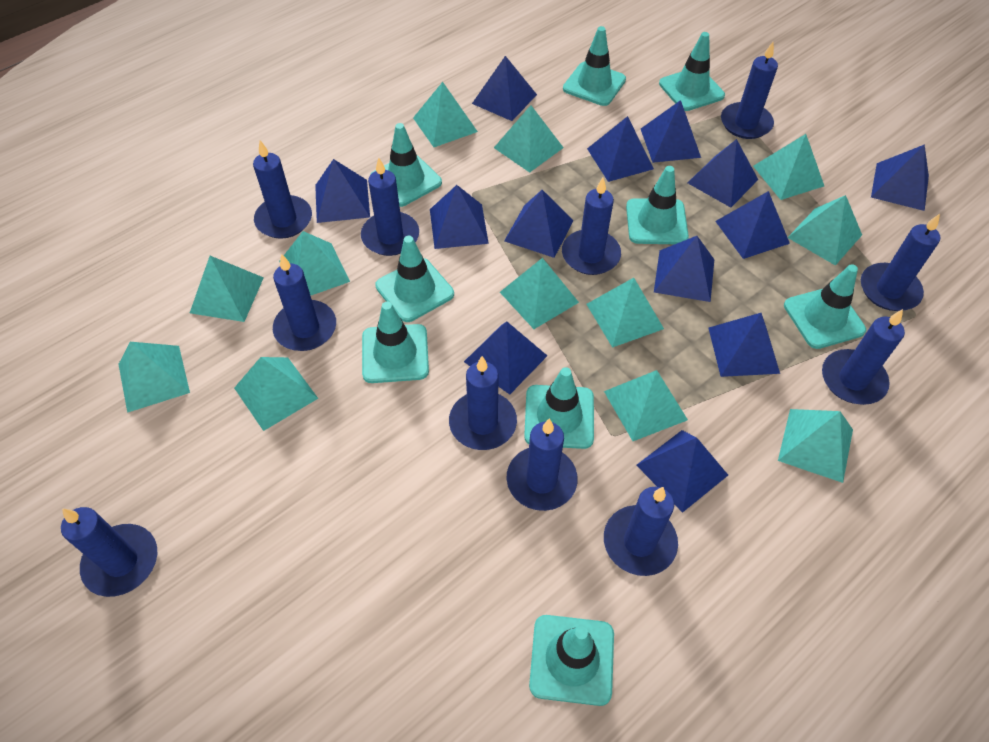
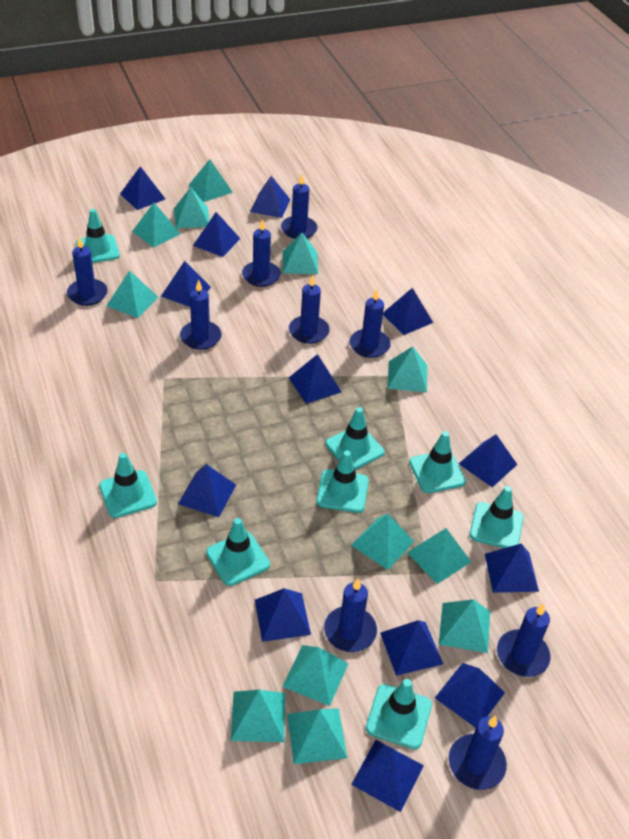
blue candle: [61,507,157,597] [253,141,312,239] [273,254,336,351] [361,158,419,256] [449,356,517,450] [506,418,578,511] [562,178,621,275] [604,487,678,576] [721,42,778,139] [822,309,905,405] [861,214,940,311] = 11 -> [67,237,108,306] [180,280,222,350] [242,219,281,287] [281,174,318,239] [289,275,329,344] [324,578,377,652] [349,289,391,358] [449,716,507,790] [497,603,551,677] = 9
turquoise traffic cone: [362,302,429,383] [370,123,442,207] [375,236,454,322] [524,367,594,449] [529,615,614,706] [563,26,626,106] [626,166,689,244] [659,32,725,111] [784,264,866,349] = 9 -> [76,209,120,263] [99,453,157,518] [206,518,270,586] [317,450,369,513] [325,407,384,470] [366,679,432,749] [409,431,466,493] [470,486,524,548] = 8

